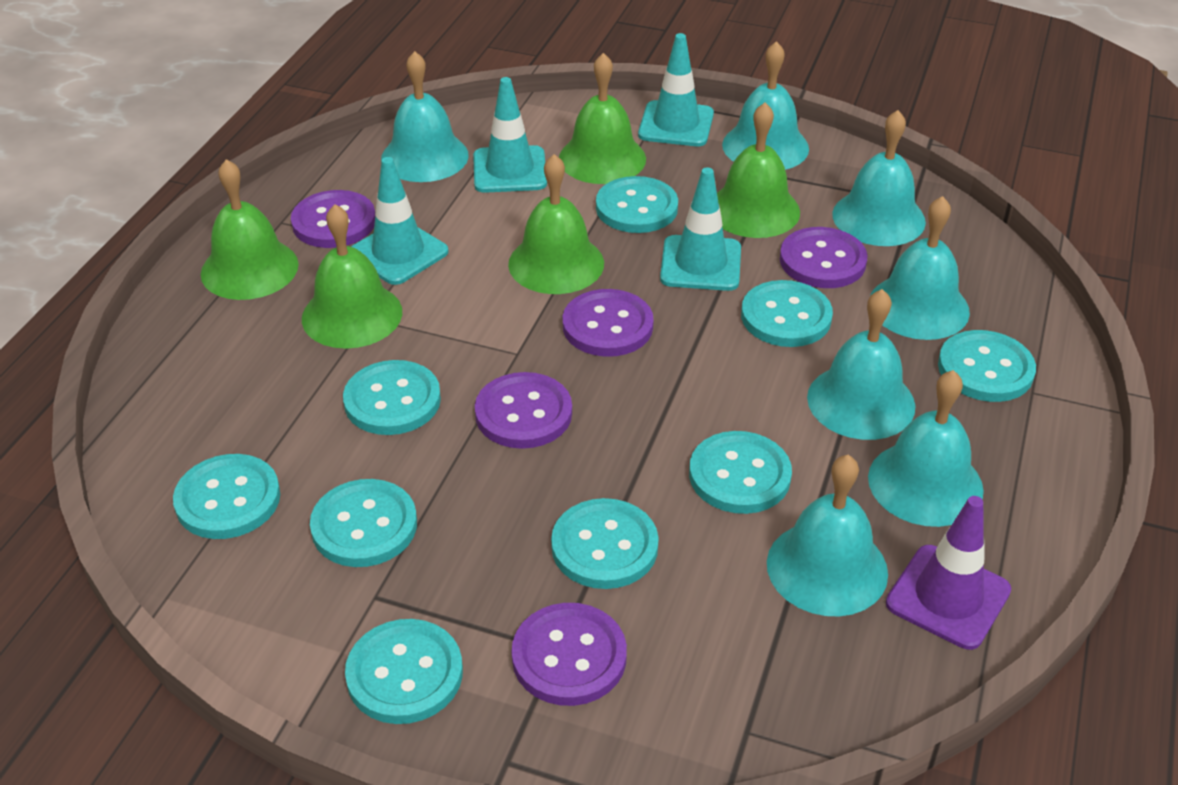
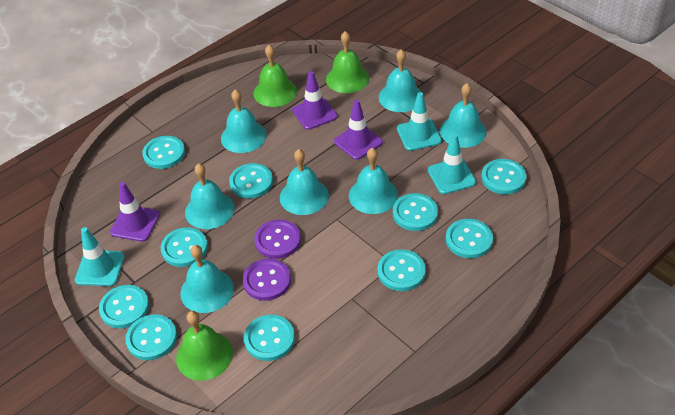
green bell: [201,159,299,300] [302,204,402,349] [508,154,604,294] [559,53,646,184] [717,103,800,238] = 5 -> [176,311,233,381] [254,45,297,107] [326,31,369,93] = 3
purple button: [291,190,375,248] [475,372,572,449] [511,603,627,706] [563,289,654,357] [780,227,868,288] = 5 -> [243,259,291,301] [254,220,301,259] = 2
purple traffic cone: [886,496,1011,650] = 1 -> [110,182,160,242] [292,71,337,130] [334,100,383,160] = 3
turquoise button: [173,454,280,539] [310,479,417,567] [343,360,441,435] [345,619,463,724] [551,498,659,589] [596,176,678,233] [689,431,792,514] [741,280,833,347] [938,330,1036,402] = 9 -> [99,285,149,328] [126,314,177,360] [142,136,185,169] [161,227,208,267] [229,163,273,198] [244,315,295,361] [377,249,426,291] [393,193,438,231] [446,219,493,258] [482,159,527,194] = 10
turquoise traffic cone: [351,157,449,285] [473,77,547,193] [638,33,714,146] [660,167,741,291] = 4 -> [75,227,125,286] [397,92,442,151] [428,134,476,194] = 3

